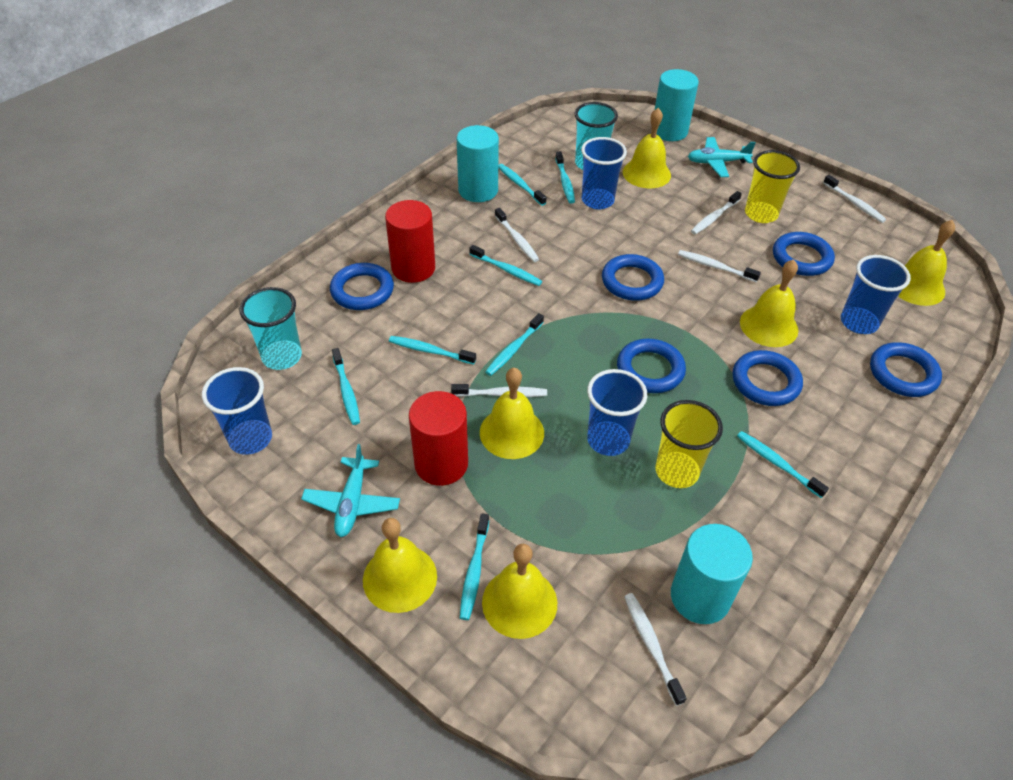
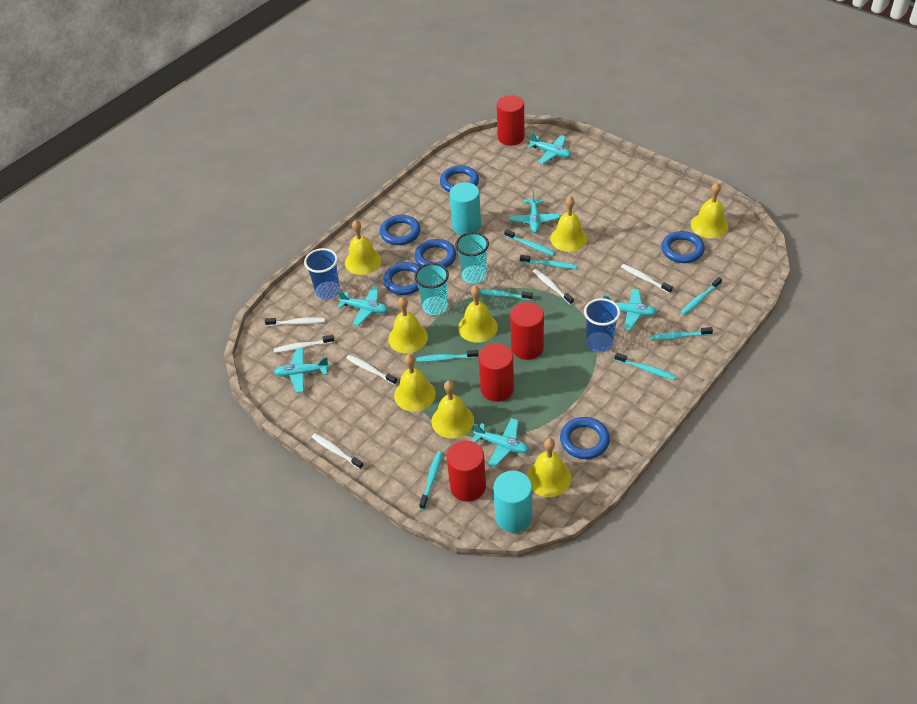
blue cup: [202,367,272,455] [581,137,627,209] [587,369,647,456] [841,255,911,334] = 4 -> [304,248,340,300] [584,298,620,352] = 2
red cylinder: [385,200,435,283] [409,391,468,486] = 2 -> [447,440,486,502] [478,343,514,402] [497,95,525,146] [510,302,544,360] = 4
turquoise cylinder: [457,125,499,202] [651,69,699,141] [671,524,753,624] = 3 -> [449,182,481,235] [493,471,532,533] = 2
turquoise plane: [301,444,400,537] [688,137,756,177] = 2 -> [274,348,329,393] [337,286,388,326] [472,418,529,467] [509,190,560,233] [527,133,571,164] [603,289,657,330] = 6
yellow bell: [363,518,437,613] [480,368,544,459] [482,544,557,639] [623,108,671,189] [740,259,798,347] [898,220,955,306] = 6 -> [345,220,382,275] [388,297,428,353] [394,354,436,412] [432,381,474,439] [458,286,498,343] [527,438,571,497] [550,196,587,252] [691,183,728,238] = 8
yellow cup: [656,400,723,488] [745,150,800,223] = 2 -> none = 0

